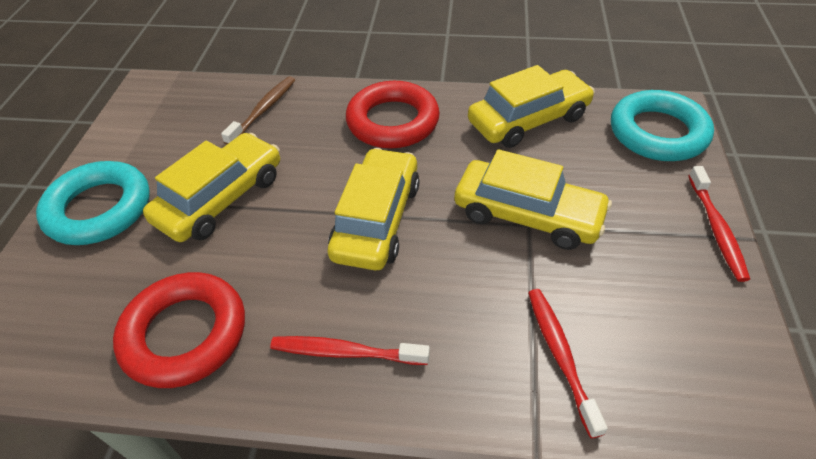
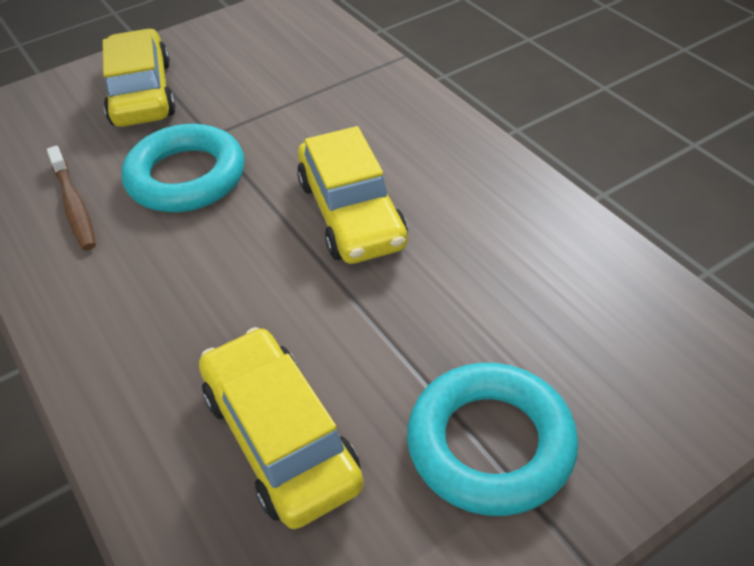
red ring: [113,272,245,388] [346,81,440,149] = 2 -> none = 0
red toothbrush: [270,336,430,365] [528,289,608,438] [688,166,750,282] = 3 -> none = 0
yellow car: [143,133,280,242] [328,148,420,270] [454,149,612,250] [468,65,595,148] = 4 -> [102,29,176,127] [199,327,364,529] [297,126,408,264] = 3

